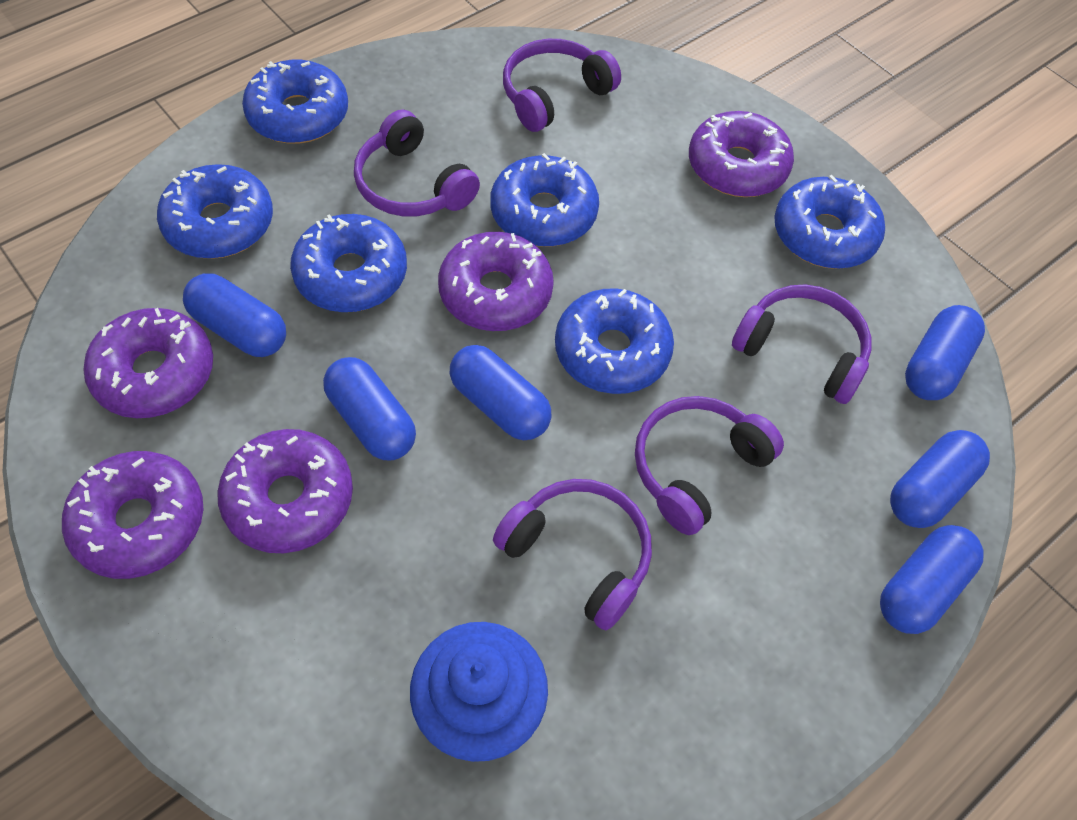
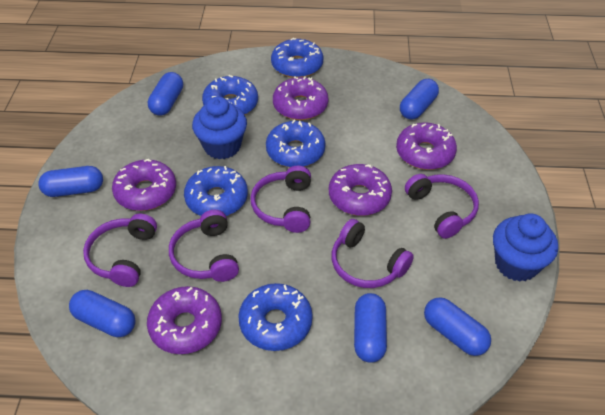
blue cupcake: [410,622,548,762] = 1 -> [192,97,247,159] [493,213,558,282] = 2
blue donut: [157,164,273,259] [242,60,348,144] [290,214,407,312] [490,153,599,247] [555,288,674,394] [774,175,885,269] = 6 -> [184,166,248,216] [202,75,258,115] [238,283,313,351] [266,120,325,167] [271,38,324,78] = 5

